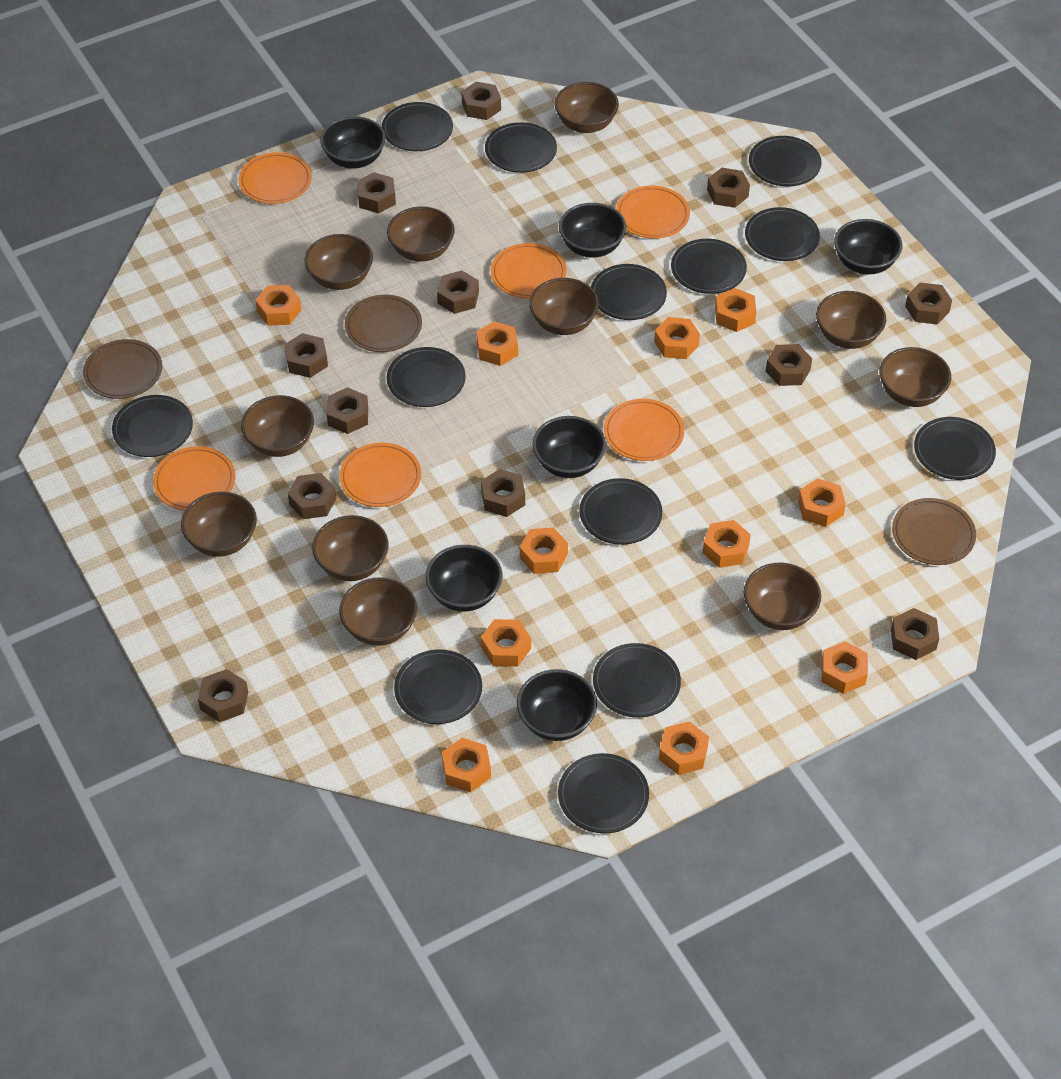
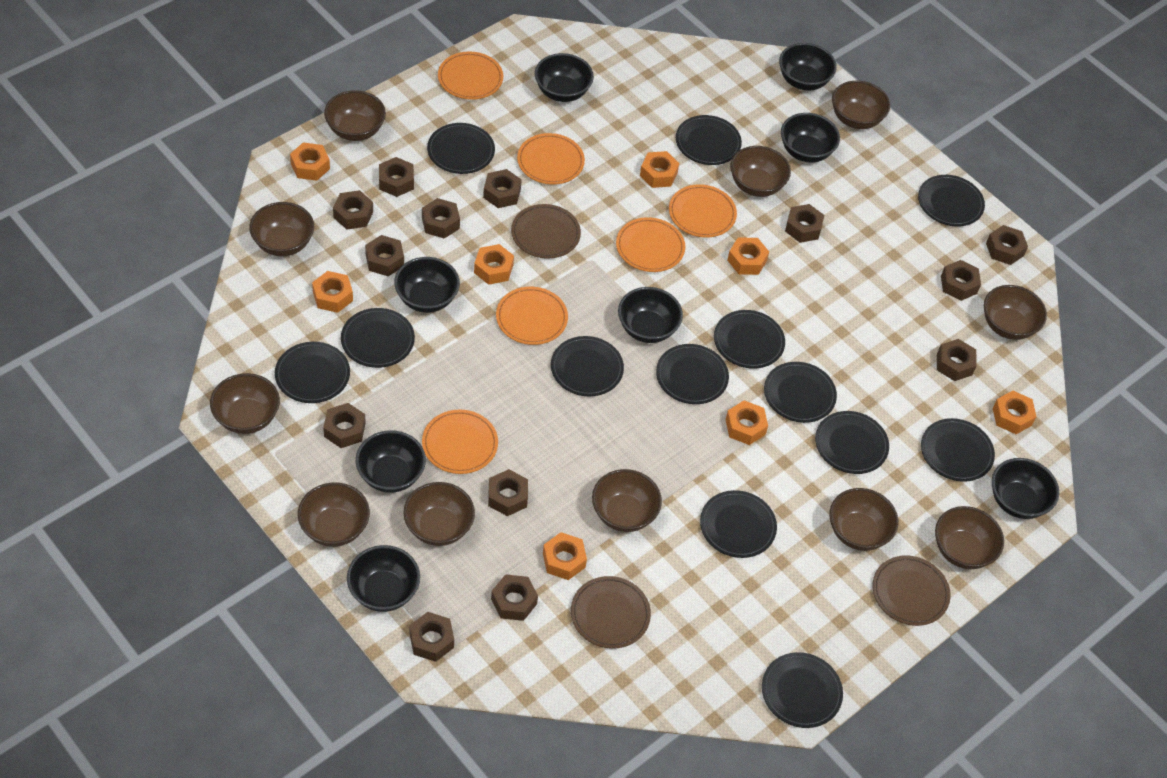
black bowl: [320,116,386,169] [425,545,502,612] [517,669,597,741] [533,416,606,478] [559,203,626,258] [834,219,902,274] = 6 -> [347,545,420,612] [356,430,426,493] [394,257,460,313] [535,53,594,102] [618,287,683,343] [779,43,837,90] [781,113,840,163] [992,458,1059,519] = 8
brown nut: [198,669,248,722] [284,333,328,378] [288,473,337,519] [327,387,368,434] [357,172,396,214] [437,270,479,314] [461,82,501,120] [481,469,525,517] [707,168,750,208] [766,344,812,386] [891,608,939,660] [905,282,952,324] = 12 -> [323,403,366,448] [333,190,373,230] [365,235,404,276] [379,157,414,197] [410,612,454,662] [422,198,460,239] [483,169,522,208] [488,469,528,516] [491,574,538,621] [785,204,824,243] [937,339,977,381] [941,260,981,301] [986,225,1028,265] = 13
orange nut: [255,285,301,326] [442,738,491,792] [476,321,518,366] [481,619,531,667] [520,527,568,574] [654,317,700,359] [659,721,709,775] [703,520,751,568] [715,288,756,332] [798,478,846,527] [821,641,868,694] = 11 -> [290,142,330,181] [312,271,353,313] [474,244,514,285] [543,532,587,580] [640,151,679,188] [725,400,768,445] [727,237,769,275] [993,391,1037,434] = 8

